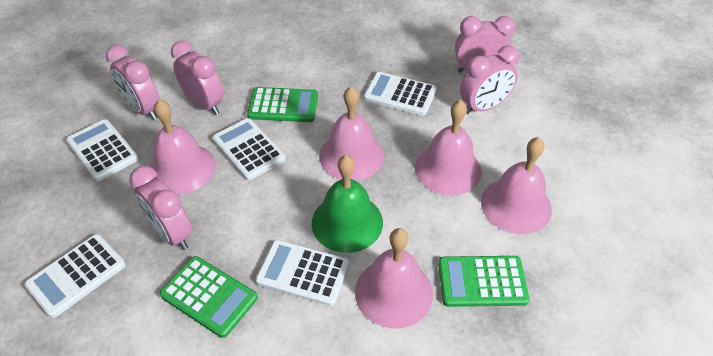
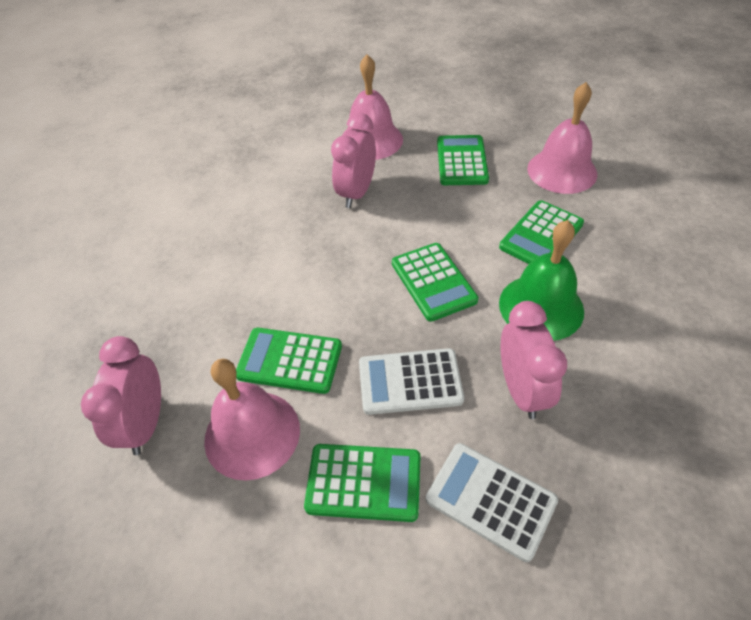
green calculator: [160,256,258,338] [247,87,318,122] [438,256,529,307] = 3 -> [236,328,342,394] [304,444,421,522] [392,243,478,322] [437,135,489,185] [499,200,584,264] = 5
pink bell: [150,100,216,195] [319,86,384,181] [355,228,433,328] [415,100,482,195] [481,137,552,234] = 5 -> [204,359,300,481] [343,54,403,160] [527,82,597,194] = 3
pink clock: [106,45,160,120] [129,166,193,250] [171,41,224,115] [455,16,515,73] [460,46,520,114] = 5 -> [81,336,161,455] [331,113,376,208] [501,301,567,419] = 3
white calculator: [24,234,126,318] [66,119,138,181] [212,118,286,180] [256,240,350,306] [364,72,437,116] = 5 -> [359,348,464,415] [426,443,558,562] = 2

